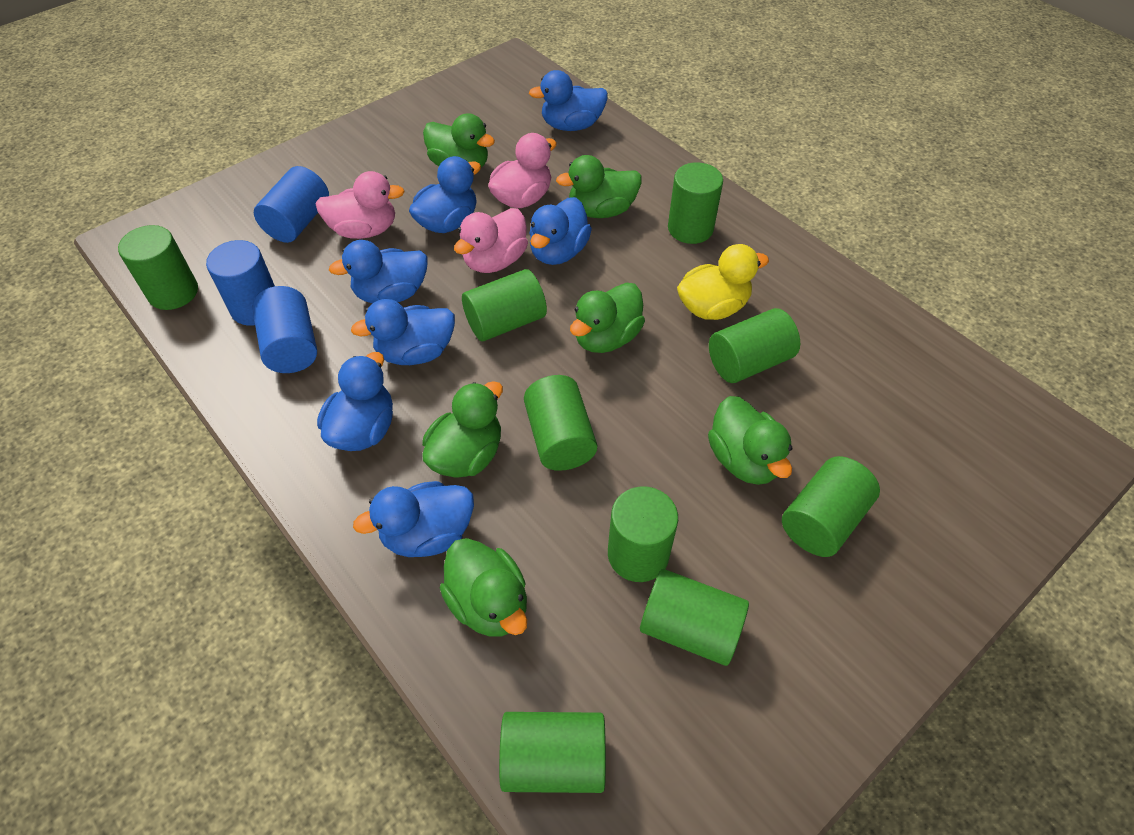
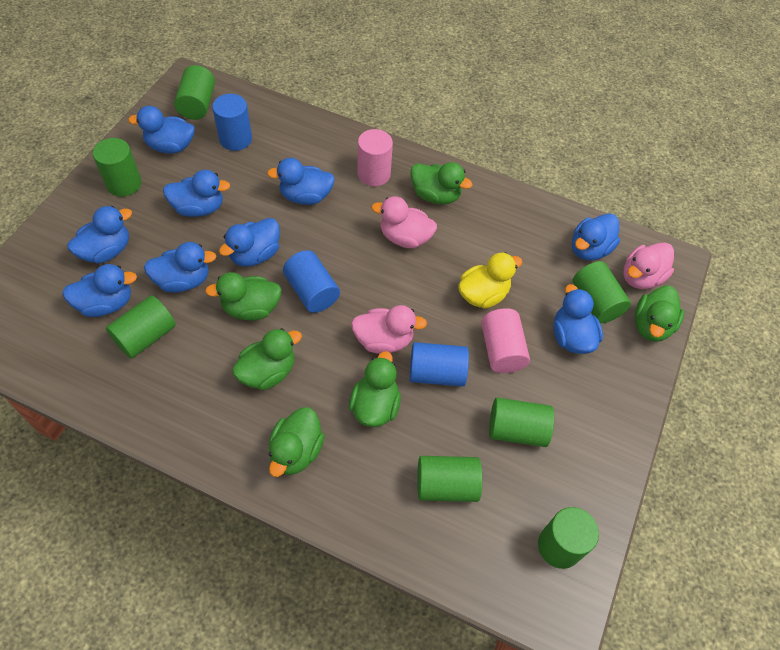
blue duck: [317,352,393,451] [329,240,427,303] [351,299,455,365] [353,481,474,557] [409,156,481,233] [529,70,608,131] [529,197,592,265] = 7 -> [62,264,137,317] [67,206,132,263] [128,106,195,153] [144,242,217,293] [163,170,230,217] [219,218,280,267] [267,158,335,205] [553,284,603,354] [572,213,620,261] = 9
green cylinder: [118,225,198,310] [462,269,547,341] [499,712,606,793] [524,375,597,471] [608,486,678,582] [640,569,749,666] [668,162,723,244] [709,308,800,383] [782,456,880,557] = 9 -> [93,138,142,197] [106,295,176,359] [174,65,215,120] [417,456,482,502] [489,398,554,447] [538,507,599,569] [573,261,631,323] = 7
pink cylinder: none = 0 -> [357,129,393,186] [481,308,530,373] = 2

